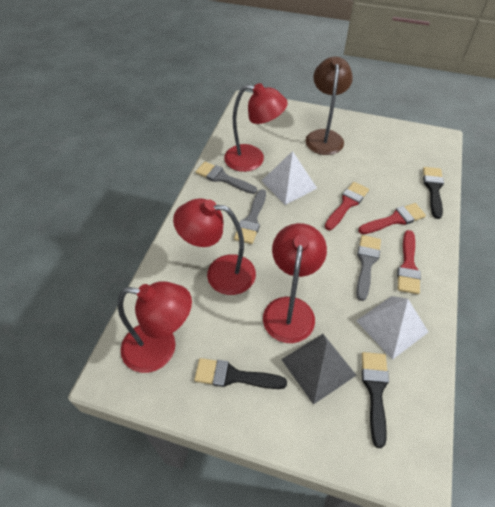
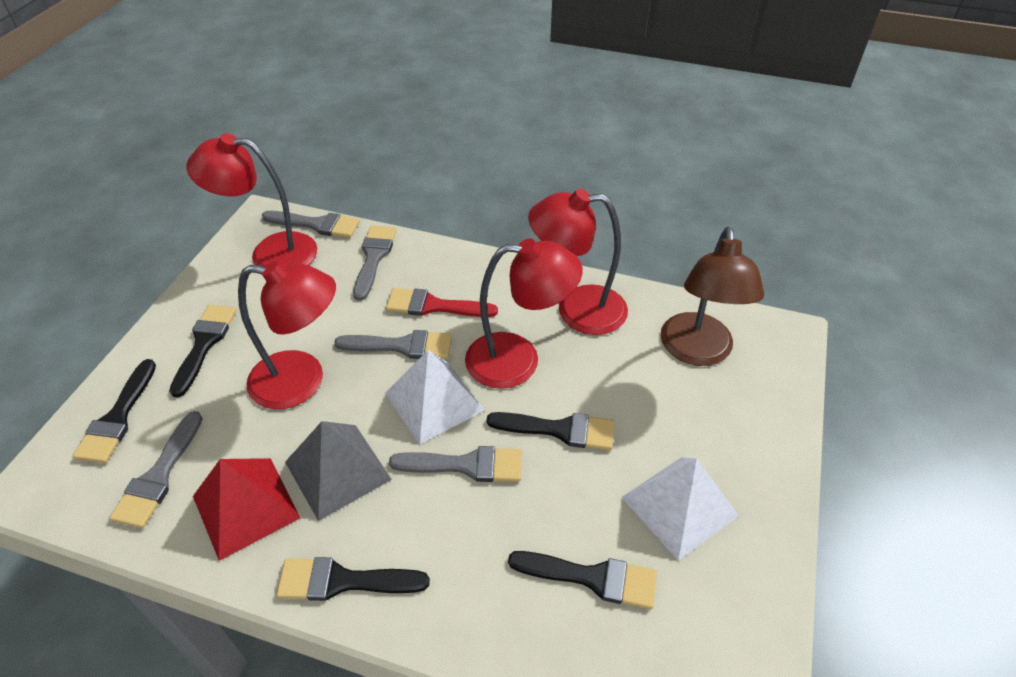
black brush: [194,358,287,389] [362,352,389,448] [423,167,444,219] = 3 -> [73,359,156,463] [169,305,237,397] [277,557,430,601] [487,412,615,450] [508,551,657,609] = 5
grey brush: [195,162,257,194] [234,189,266,244] [356,235,381,301] = 3 -> [109,411,203,528] [262,211,360,238] [334,330,452,359] [353,225,397,301] [389,446,522,482] = 5
red brush: [325,182,369,230] [358,203,426,234] [397,230,421,294] = 3 -> [386,288,498,317] = 1
red pyramid: none = 0 -> [193,458,300,561] = 1

